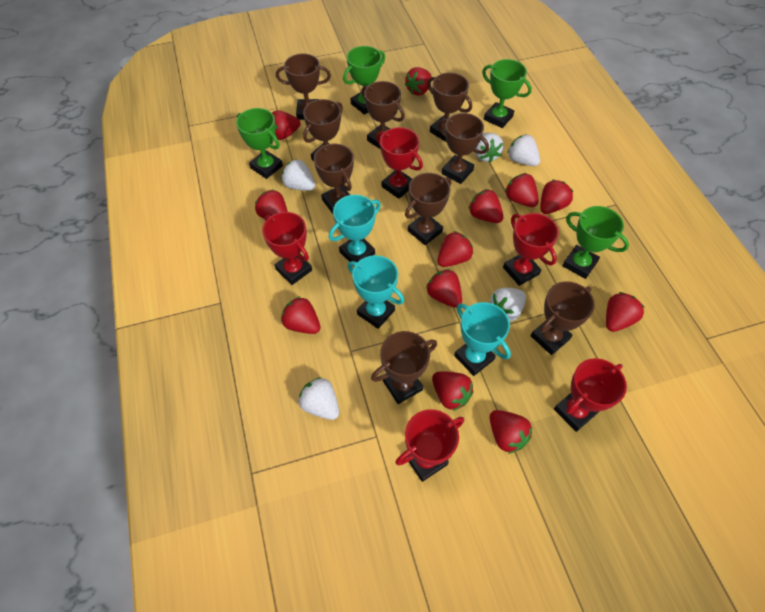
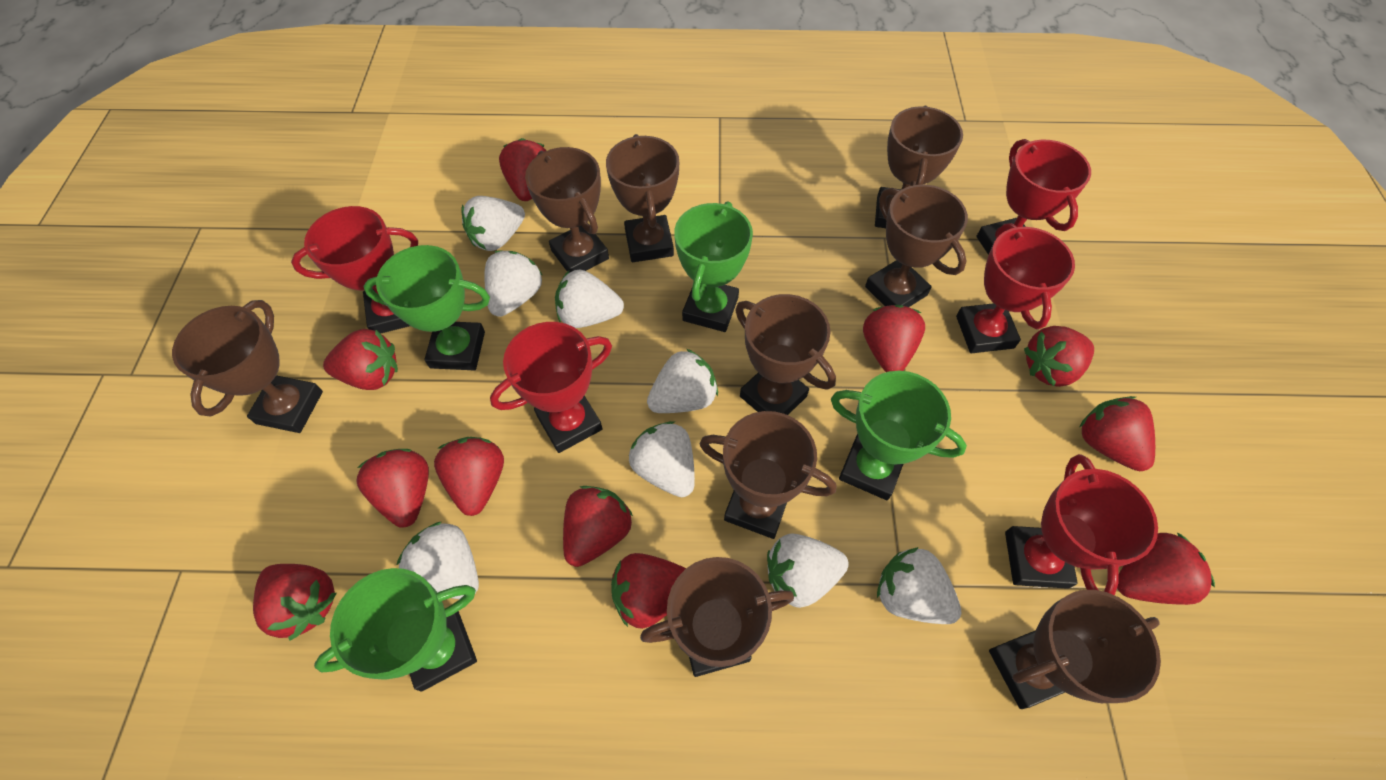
red strawberry: [255,189,288,219] [272,110,301,140] [281,296,321,334] [405,67,432,96] [426,269,462,308] [432,372,473,411] [438,231,473,267] [468,189,503,223] [490,410,532,454] [505,173,539,207] [540,180,573,214] [606,292,645,332] = 12 -> [253,564,337,641] [323,329,398,390] [356,449,429,528] [434,437,504,516] [499,138,547,201] [563,486,633,567] [611,553,686,629] [863,305,925,372] [1024,326,1094,387] [1080,396,1155,471] [1117,532,1215,605] = 11
turquoise trophy: [329,195,381,262] [348,255,404,329] [454,302,511,376] = 3 -> none = 0
white strawberry: [282,159,315,191] [298,377,339,420] [475,133,504,163] [490,288,526,322] [507,134,540,166] = 5 -> [397,522,479,599] [462,196,525,251] [484,250,543,317] [555,269,624,328] [629,421,695,497] [647,349,718,413] [767,533,849,608] [877,547,961,624] = 8

